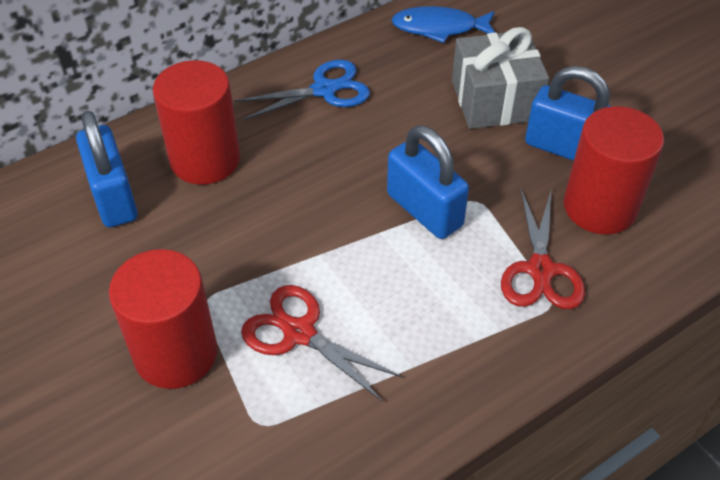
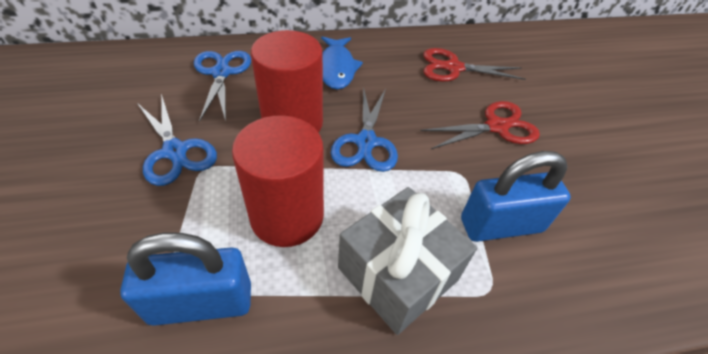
blue padlock: [76,111,138,227] [387,125,469,239] [525,66,612,161] = 3 -> [120,232,251,326] [461,151,571,242] = 2
blue scissors: [234,60,370,121] = 1 -> [137,94,217,186] [194,51,251,122] [331,87,398,172] = 3
red cylinder: [109,249,217,389] [153,60,240,185] [564,106,664,234] = 3 -> [232,115,324,247] [251,30,323,132] = 2

